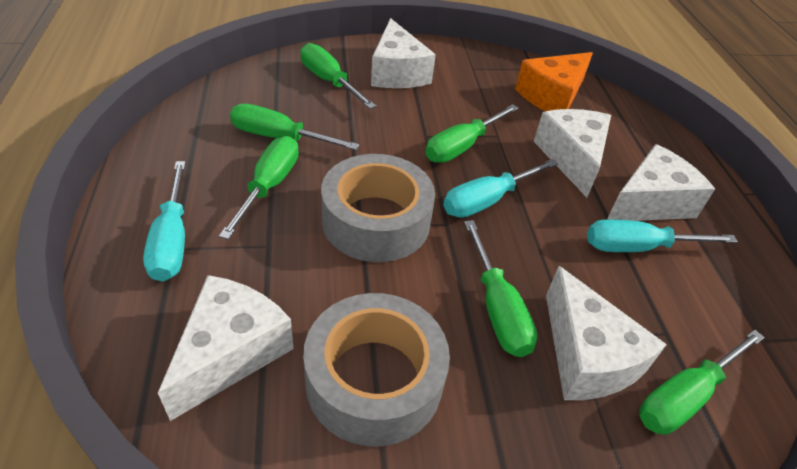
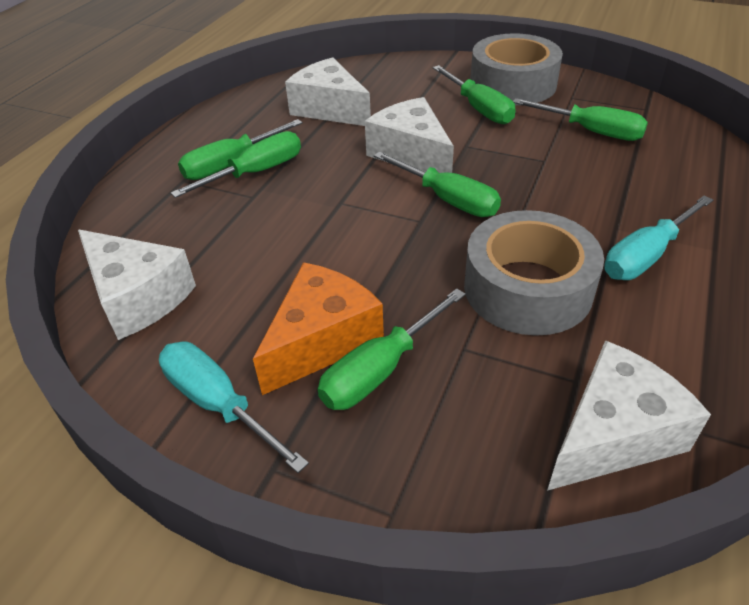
turquoise screwdriver: [143,161,186,282] [443,159,559,218] [587,219,738,252] = 3 -> [159,342,309,473] [604,196,713,280] = 2
white cheese: [158,275,294,421] [371,18,436,88] [534,109,611,197] [546,266,667,400] [607,144,715,221] = 5 -> [78,230,196,340] [285,57,371,126] [365,97,454,173] [547,340,711,491] = 4

